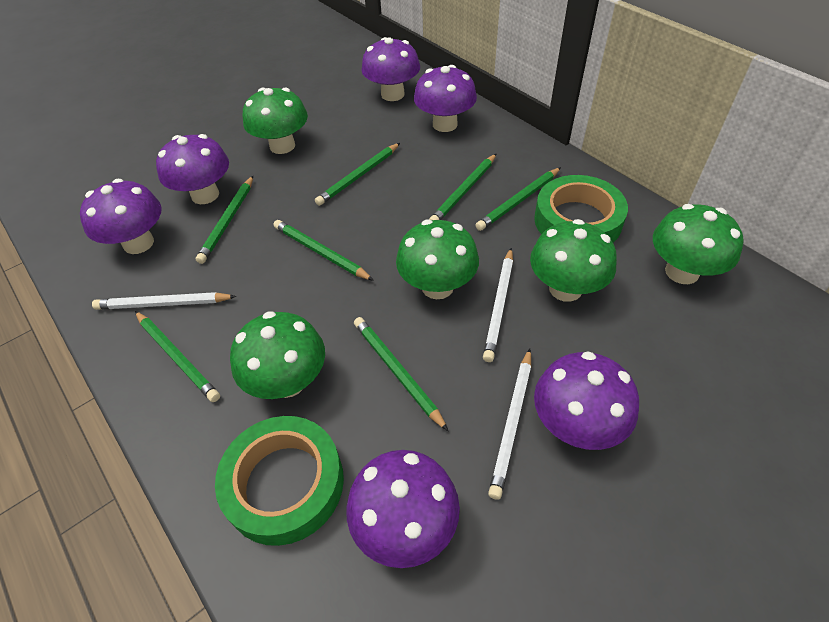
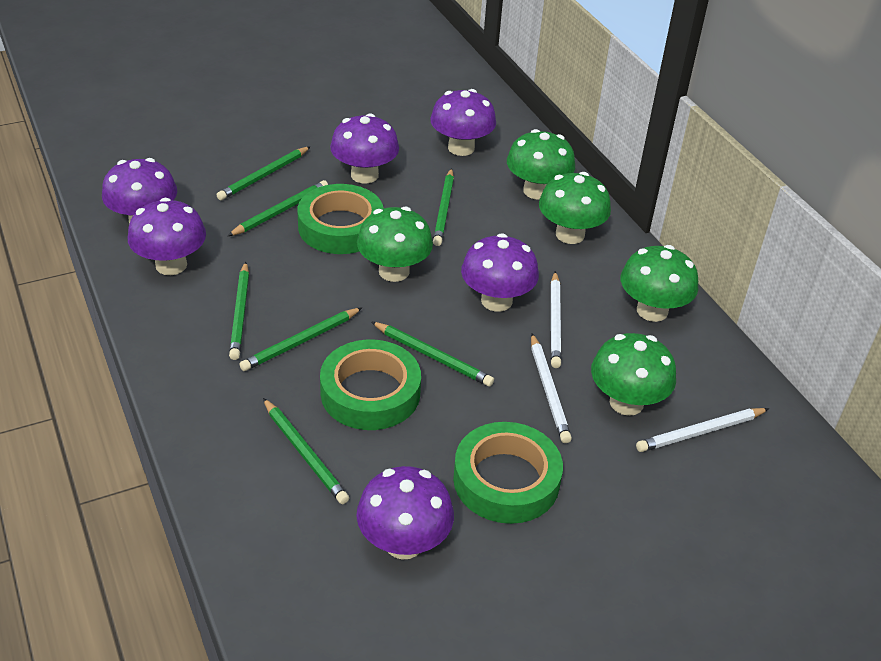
green tape: [215,416,344,546] [534,175,628,243] = 2 -> [297,184,383,254] [320,339,421,430] [453,422,563,524] = 3

